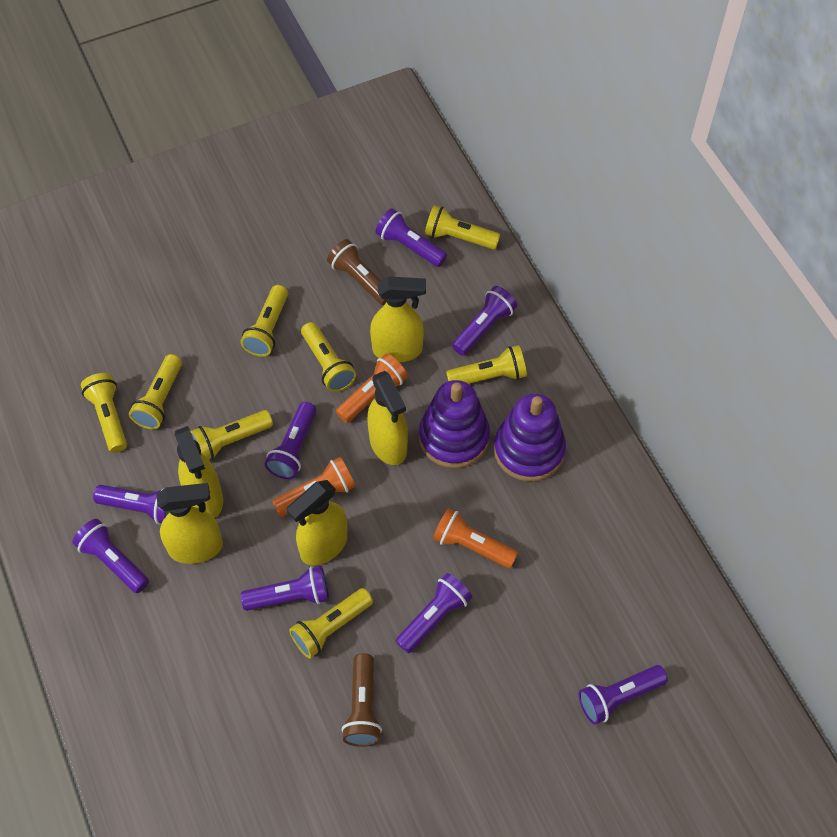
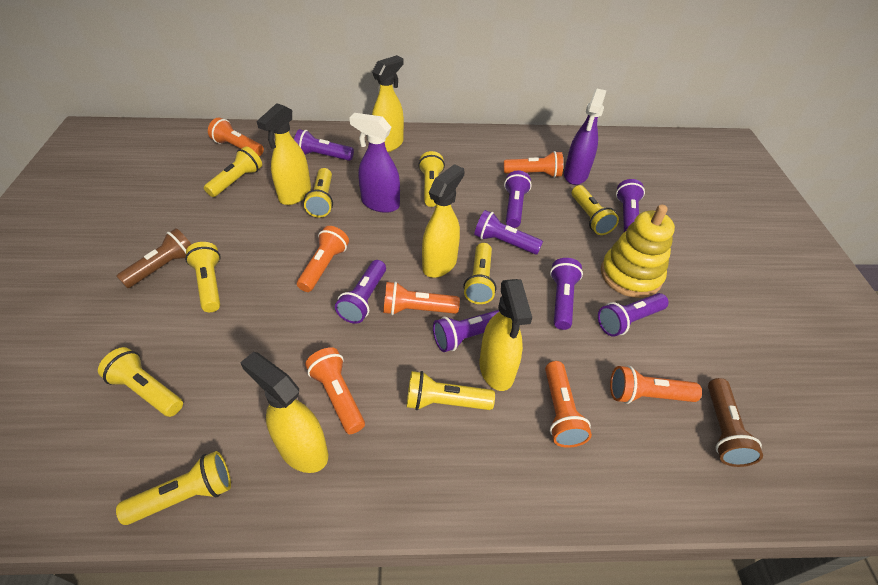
orange flashlight: [272,457,356,517] [336,353,408,423] [433,508,518,568] = 3 -> [208,117,264,156] [297,226,349,292] [305,347,365,434] [383,281,460,315] [504,151,563,178] [545,361,592,448] [610,365,702,404] = 7
purple spray bottle: none = 0 -> [349,113,400,213] [564,89,607,185] = 2
purple stacking toy: [419,380,490,468] [494,393,566,482] = 2 -> none = 0
yellow flashlight: [81,373,127,453] [129,354,182,429] [190,410,273,460] [241,285,288,357] [289,588,373,659] [301,322,356,392] [425,205,500,250] [446,345,527,384] = 8 -> [98,347,183,417] [116,451,231,525] [185,242,221,312] [204,146,262,197] [304,168,333,217] [407,371,495,410] [418,151,445,207] [463,243,496,304] [572,185,619,235] = 9
yellow stacking toy: none = 0 -> [601,204,675,298] = 1

